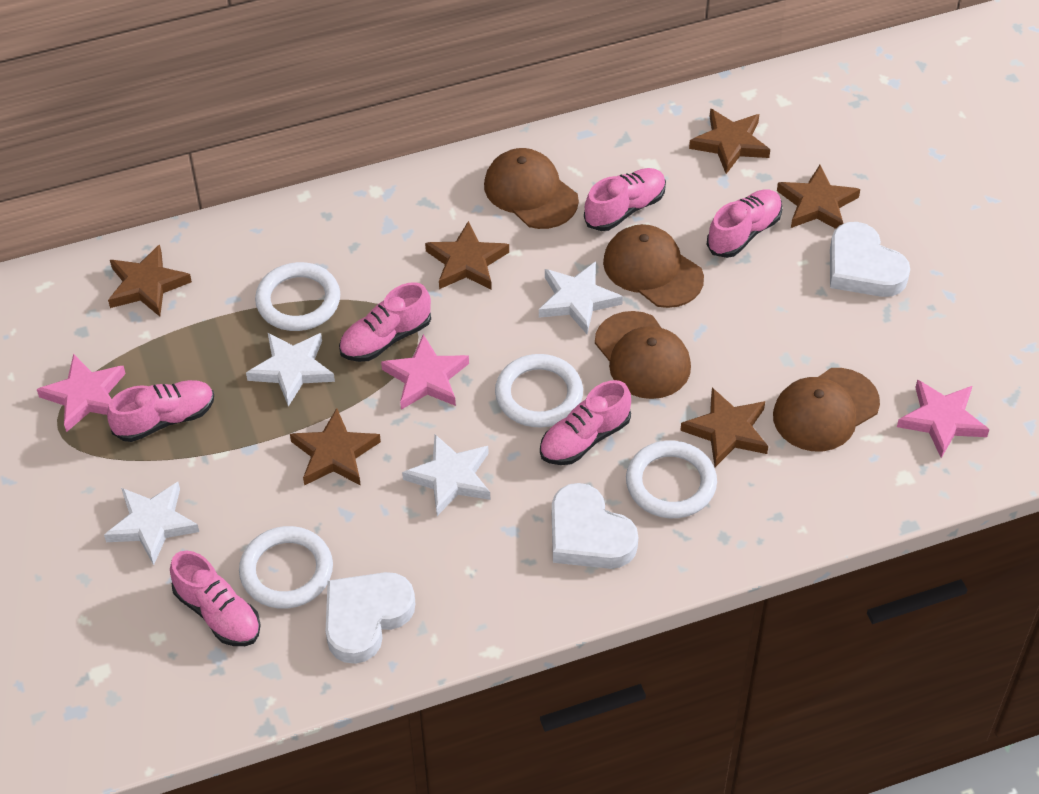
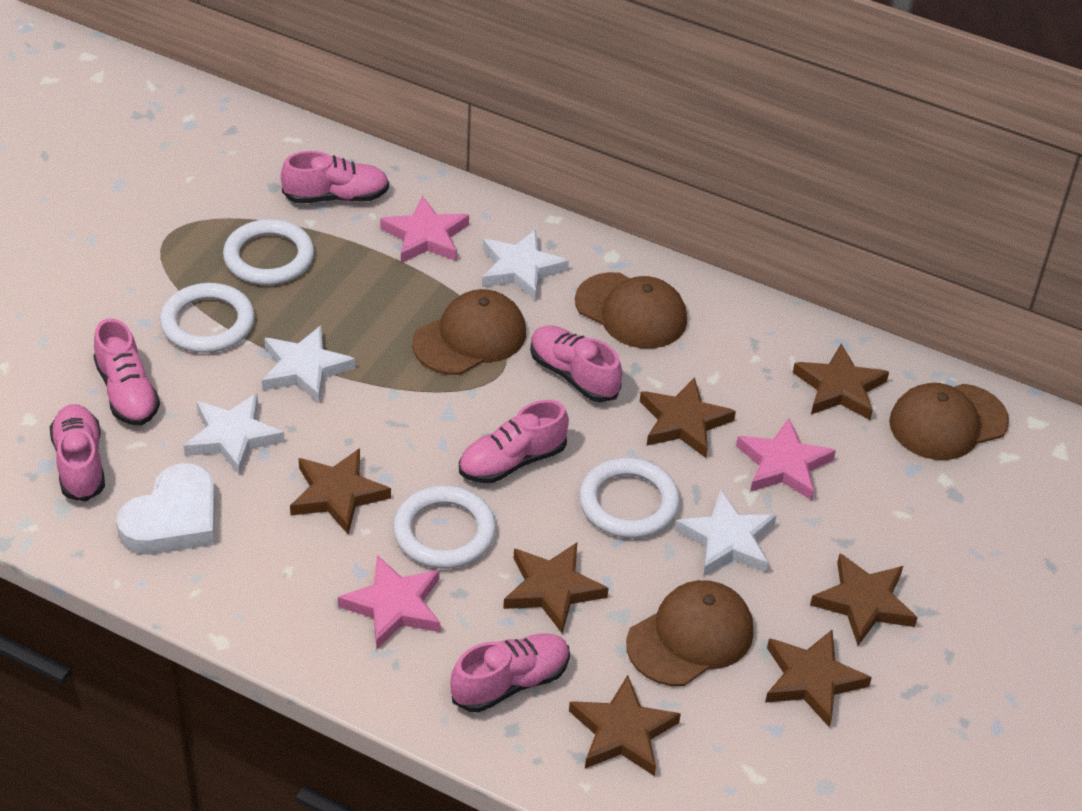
brown star: [108,244,192,317] [290,408,381,486] [425,221,509,290] [680,387,768,467] [689,109,770,174] [777,165,860,229] = 6 -> [290,448,391,534] [503,543,609,633] [569,675,681,776] [640,377,736,458] [765,630,872,727] [793,344,889,420] [810,553,918,645] = 7
white heart: [326,572,415,664] [552,483,638,569] [830,222,910,297] = 3 -> [116,463,215,555] = 1

